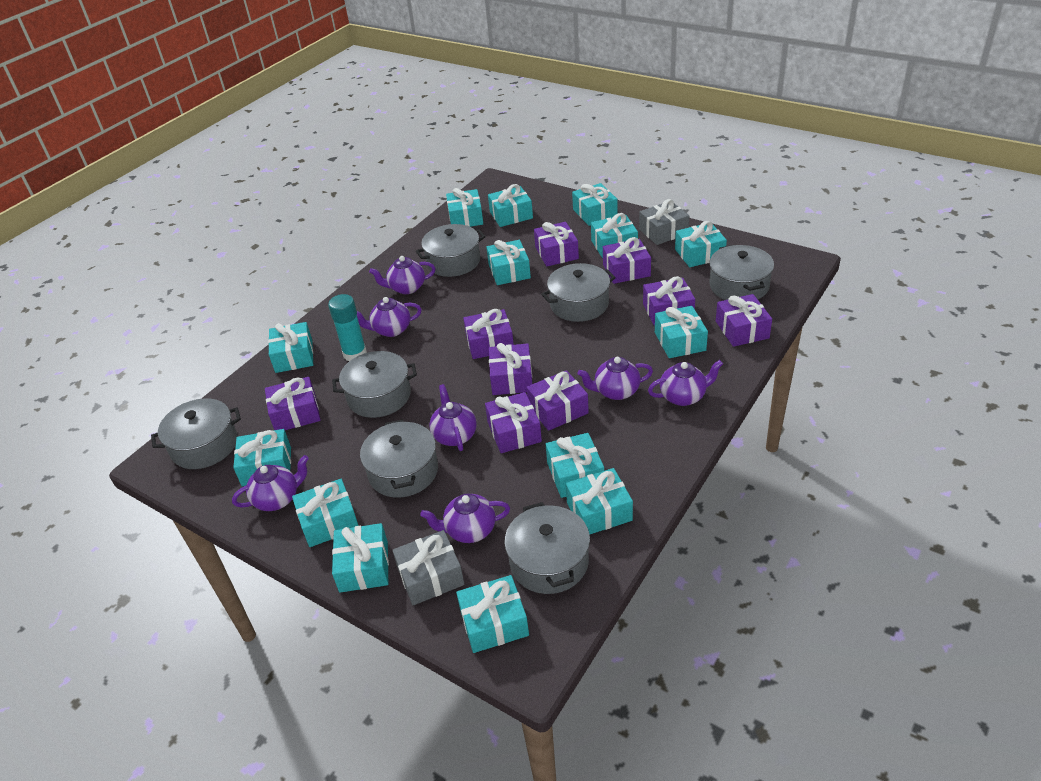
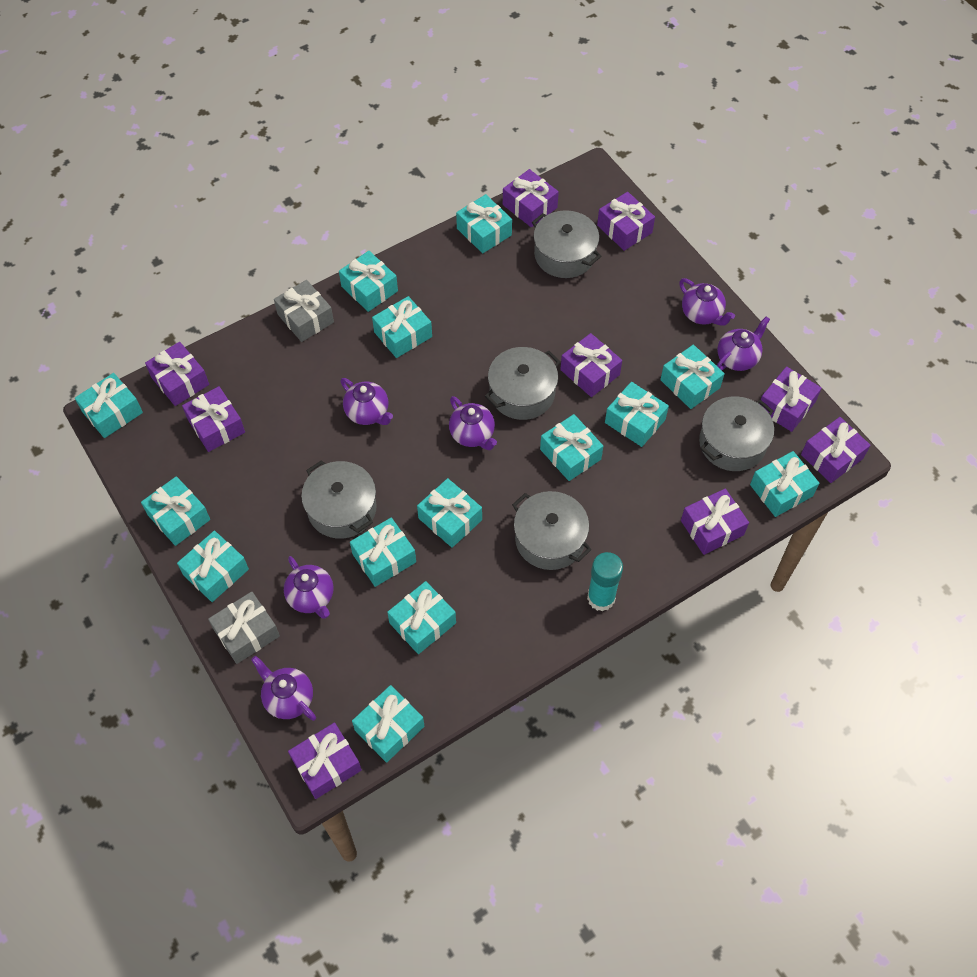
grey pot: [151,398,241,469] [332,351,417,418] [360,419,438,498] [416,224,486,277] [504,502,590,594] [541,263,616,322] [709,245,774,300] = 7 -> [301,460,377,539] [485,347,560,420] [512,491,591,570] [532,210,601,278] [699,396,774,471] = 5
purple teapot: [232,455,309,511] [357,297,422,337] [369,256,436,294] [420,493,510,543] [429,384,477,451] [577,357,653,400] [648,360,723,406] = 7 -> [251,656,316,721] [284,556,334,619] [340,378,393,425] [449,396,497,450] [679,278,735,326] [717,316,770,371] = 6

